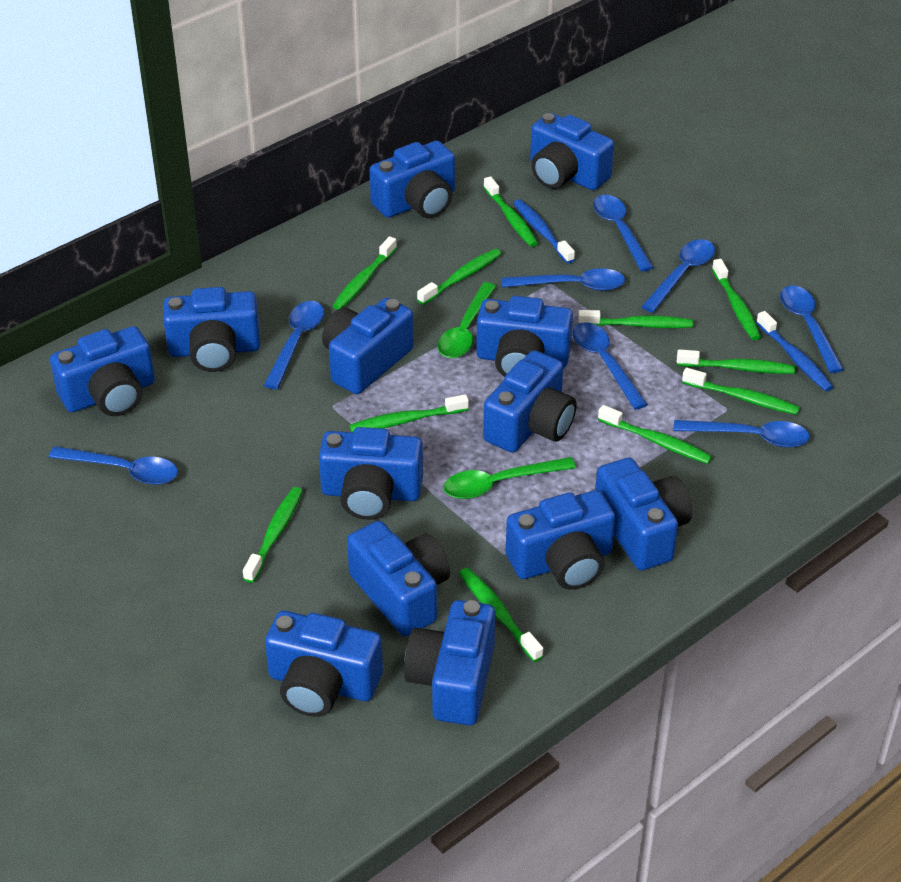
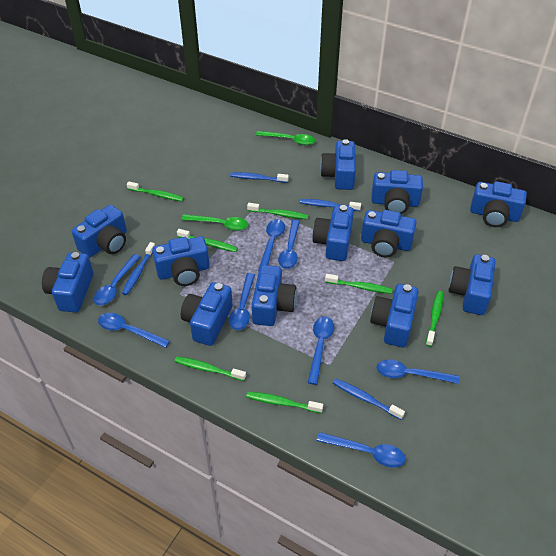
blue camera: [50,326,155,416] [163,287,260,372] [265,611,383,717] [319,427,423,520] [322,298,414,394] [347,521,450,636] [370,141,455,218] [404,600,496,725] [476,296,573,377] [483,350,577,453] [506,490,616,590] [530,113,614,190] [595,457,692,570] = 13 -> [42,252,93,312] [72,205,127,258] [152,236,210,286] [181,282,233,346] [252,265,297,326] [312,205,354,261] [320,139,356,190] [361,210,417,257] [370,284,419,347] [371,170,423,214] [449,254,495,315] [470,181,527,227] = 12
blue toothbrush: [514,199,575,264] [756,311,833,391] = 2 -> [122,242,155,295] [230,172,289,183] [300,199,361,211] [333,379,405,420] = 4
green toothbrush: [243,487,303,583] [333,236,397,310] [349,394,469,432] [417,248,502,305] [459,568,543,662] [483,176,538,247] [578,310,694,328] [598,405,712,464] [677,349,795,374] [682,368,800,415] [712,259,761,340] = 11 -> [127,181,184,201] [174,357,246,381] [177,229,238,252] [246,392,323,413] [247,203,308,219] [325,274,393,294] [426,291,443,347] = 7

